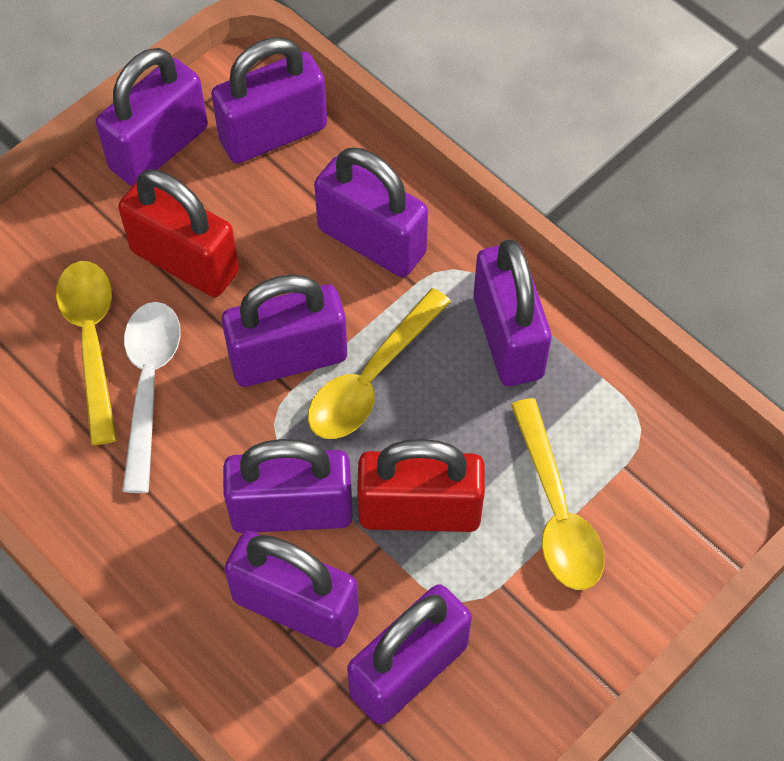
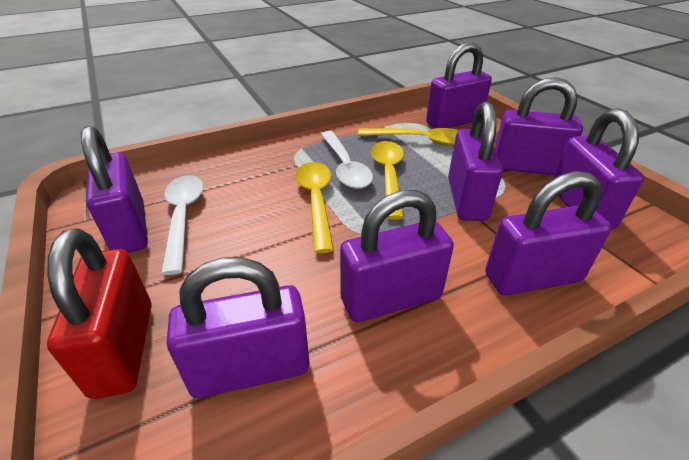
red padlock: [118,169,239,297] [357,439,485,532] = 2 -> [47,228,151,399] = 1
white spoon: [122,302,181,493] = 1 -> [161,175,204,275] [321,131,373,189] = 2

